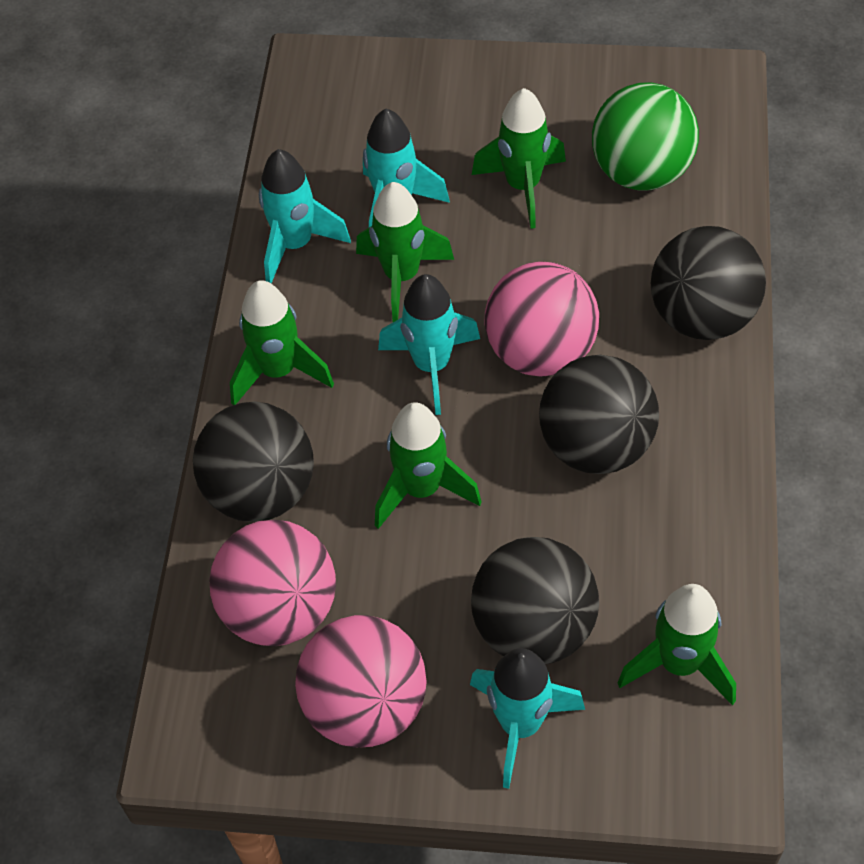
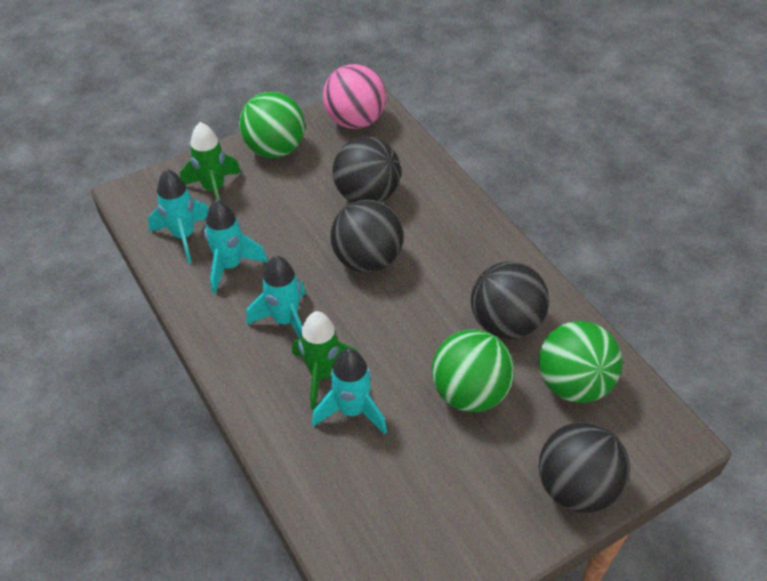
green ball: [592,82,699,190] = 1 -> [239,92,305,158] [432,330,514,412] [539,321,622,403] = 3
green rocket: [230,280,334,405] [356,182,454,322] [375,402,482,529] [472,88,566,229] [618,584,736,705] = 5 -> [180,122,241,200] [292,311,358,410] = 2
pink ball: [209,520,336,646] [295,615,427,748] [485,261,599,377] = 3 -> [323,64,386,129] = 1

